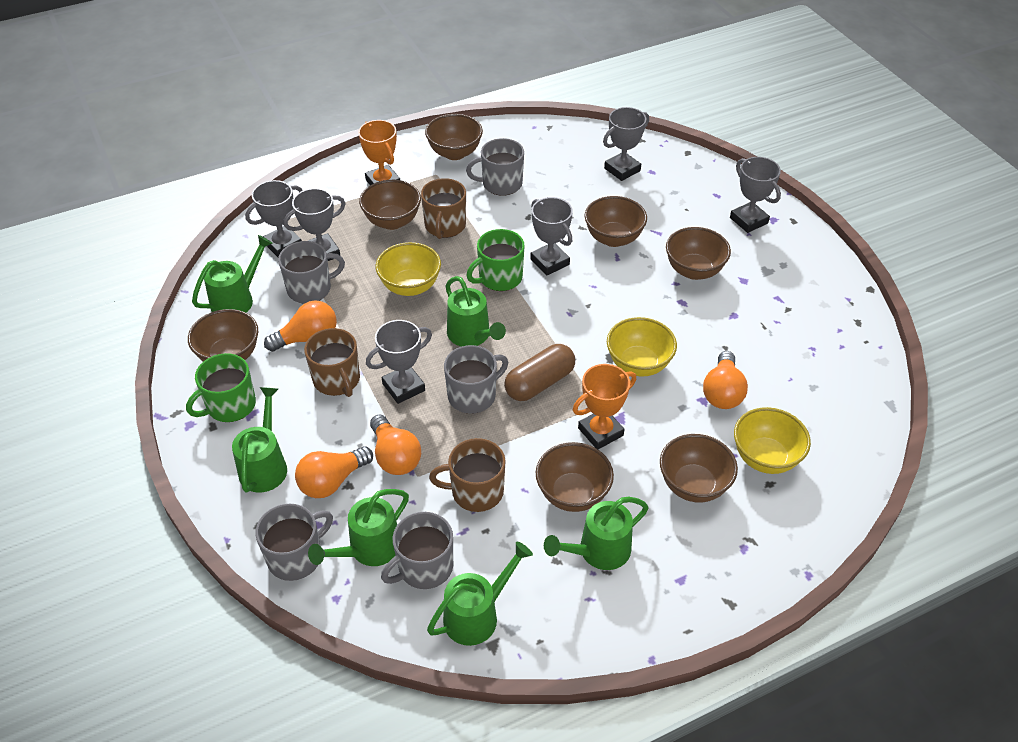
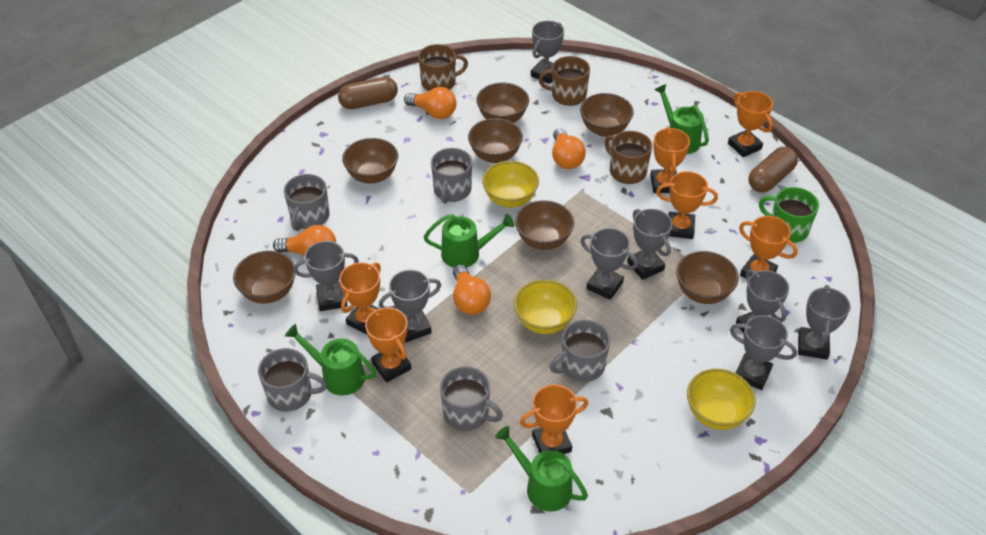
brown capsule: [504,344,575,401] = 1 -> [338,77,398,109] [748,147,798,193] = 2
green mug: [186,353,256,422] [466,229,525,291] = 2 -> [759,187,819,243] = 1
green watering can: [192,235,273,313] [232,387,287,492] [308,489,409,566] [427,542,533,646] [446,276,506,347] [544,497,649,570] = 6 -> [285,324,376,396] [424,214,515,268] [495,426,588,512] [654,84,709,154] = 4
grey trophy: [245,180,303,257] [284,188,346,261] [366,320,432,404] [530,197,573,275] [603,107,649,181] [730,157,781,233] = 6 -> [294,241,359,311] [379,269,441,342] [531,21,564,84] [580,228,638,300] [627,209,673,280] [730,315,797,390] [736,269,789,333] [798,285,851,360] = 8
orange trophy: [358,120,400,185] [573,364,636,449] = 2 -> [339,262,381,334] [365,307,411,382] [520,384,588,454] [650,127,690,193] [656,171,718,239] [728,91,773,157] [739,216,798,278] = 7

